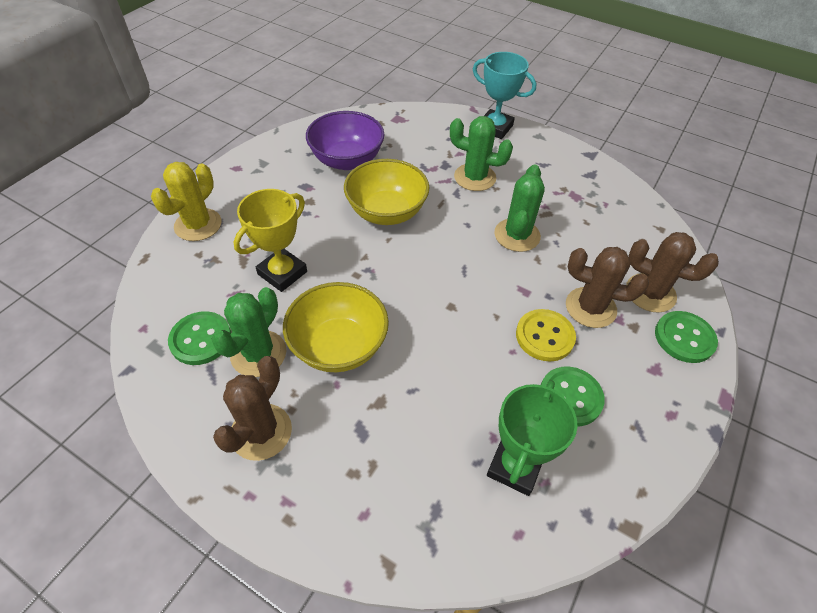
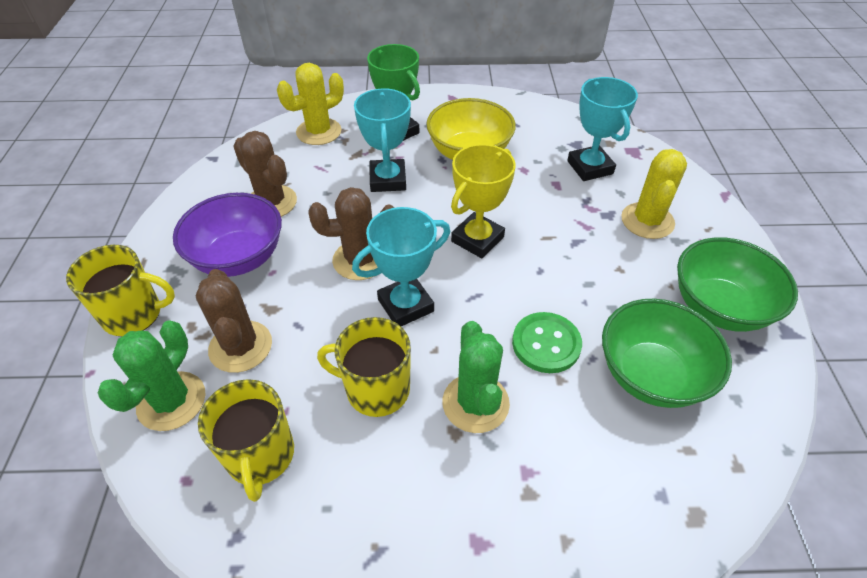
green bowl: none = 0 -> [602,299,732,408] [677,237,798,332] = 2
green button: [168,311,231,365] [541,367,605,426] [655,311,718,363] = 3 -> [512,312,582,373] = 1
green cactus: [211,287,287,377] [450,116,513,191] [495,164,545,252] = 3 -> [98,320,206,431] [442,321,510,433] = 2
turquoise trophy: [473,52,536,139] = 1 -> [352,207,450,326] [354,88,411,192] [567,77,638,181] = 3
yellow bowl: [283,282,389,372] [344,159,429,225] = 2 -> [426,98,516,160] = 1
yellow button: [516,309,576,362] = 1 -> none = 0
yellow cactus: [151,162,222,241] = 1 -> [277,63,344,145] [621,149,687,239] = 2
yellow mug: none = 0 -> [66,245,175,336] [198,379,294,502] [317,317,411,417] = 3

